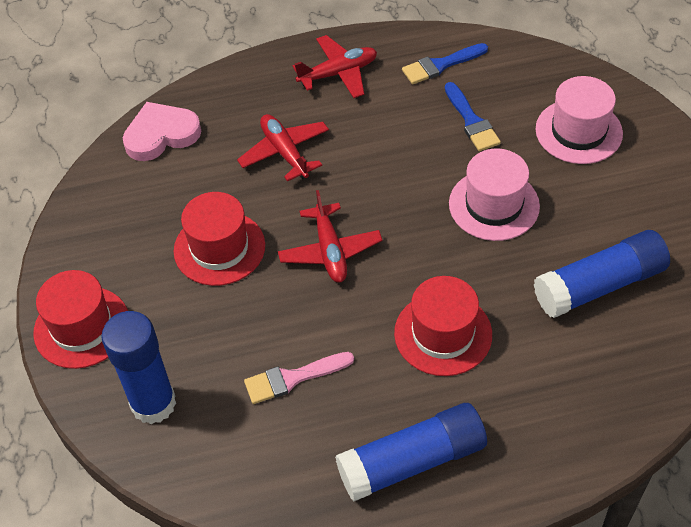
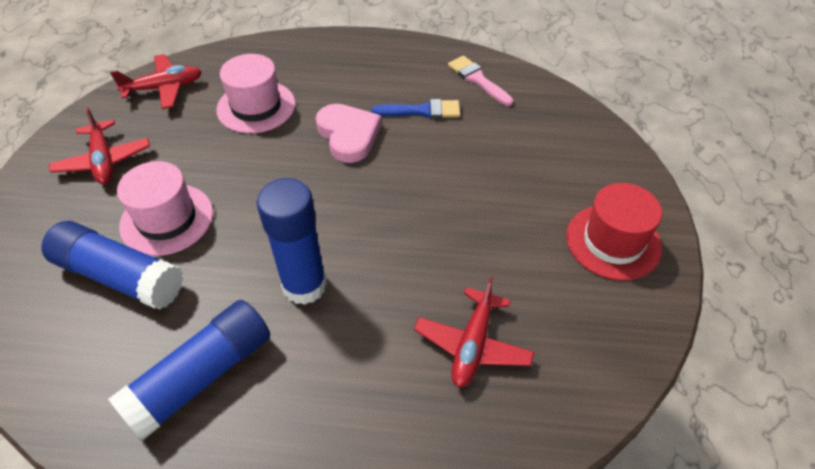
blue brush: [402,43,488,84] [445,82,501,151] = 2 -> [372,99,460,119] = 1
red hat: [33,270,128,369] [174,192,265,286] [394,276,492,376] = 3 -> [566,183,662,281] = 1

